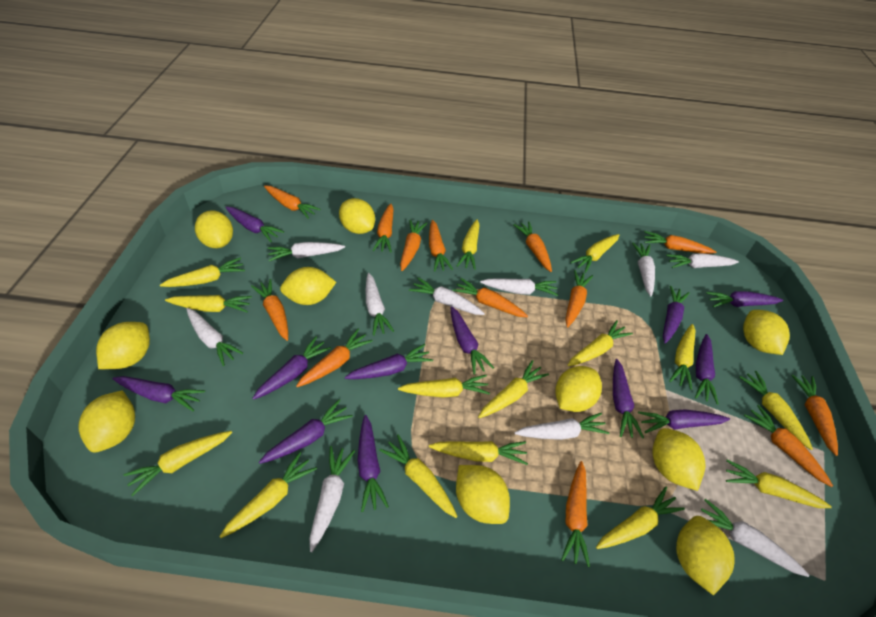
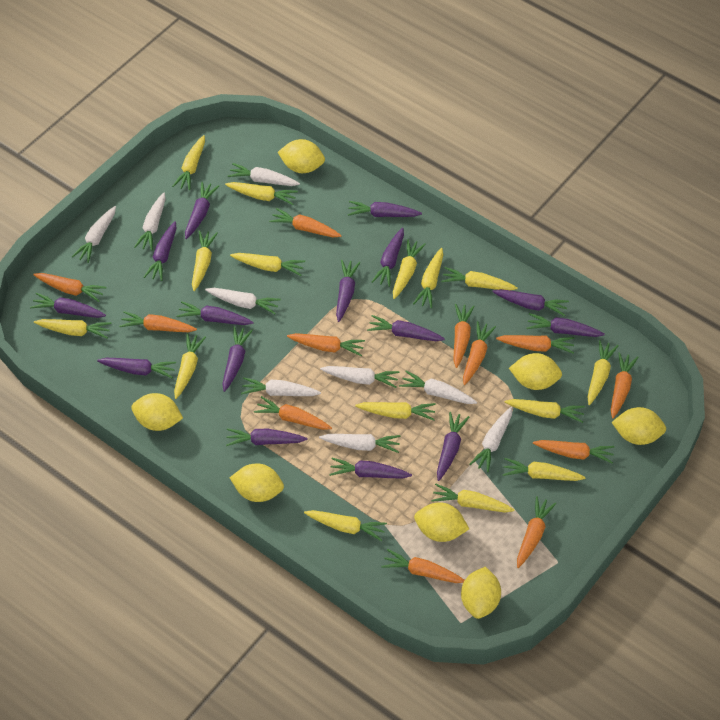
orange carrot: [251,279,288,341] [264,185,320,219] [296,329,373,387] [372,204,394,252] [400,220,427,271] [429,220,453,272] [452,278,528,317] [513,221,552,272] [561,461,590,567] [565,270,593,327] [644,231,716,254] [744,405,833,487] [791,375,838,456] = 13 -> [33,273,107,302] [119,311,197,332] [254,396,332,430] [269,208,342,237] [287,333,365,356] [381,549,465,583] [453,304,475,368] [463,321,496,385] [496,335,575,354] [517,496,556,568] [533,440,615,464] [611,352,638,418] = 12
purple carrot: [113,376,205,411] [225,207,284,242] [252,336,331,400] [259,399,353,464] [345,344,433,379] [357,415,389,512] [450,306,494,374] [613,359,644,438] [638,409,730,433] [663,286,690,344] [695,334,719,405] [706,291,783,307] = 12 -> [30,293,106,318] [97,358,176,378] [144,221,177,281] [176,301,254,325] [185,182,219,239] [222,326,253,392] [226,428,307,446] [329,458,412,479] [336,260,360,322] [348,201,422,217] [367,315,445,341] [372,227,404,287] [437,412,469,481] [492,289,569,316] [526,313,605,337] = 15
white carrot: [186,308,243,366] [268,242,345,261] [309,446,355,552] [366,273,394,336] [409,277,485,315] [480,279,558,296] [514,413,610,440] [632,242,655,296] [666,253,739,268] [701,499,810,577] = 10 -> [72,206,116,263] [134,193,166,251] [205,288,281,314] [228,163,300,186] [241,377,321,396] [319,434,401,453] [320,366,399,388] [399,371,477,404] [469,407,513,472] = 9
yellow lemon: [78,390,135,453] [96,322,150,369] [195,210,233,248] [280,267,336,305] [339,198,375,234] [456,465,510,524] [555,366,602,412] [653,428,706,491] [676,516,735,595] [743,310,790,355] = 10 -> [131,393,183,431] [230,464,284,502] [278,139,325,173] [414,502,469,542] [461,567,501,619] [509,353,562,390] [612,407,666,445] = 7

